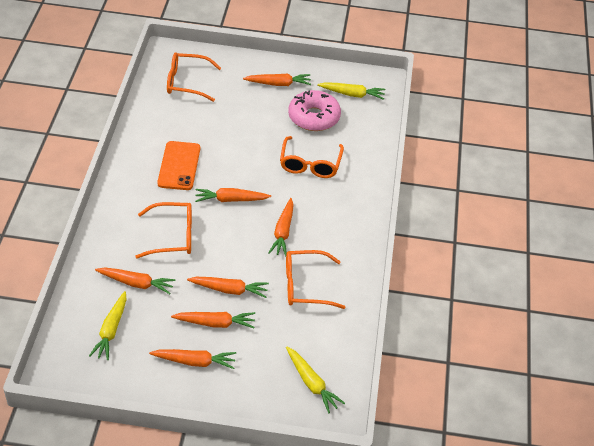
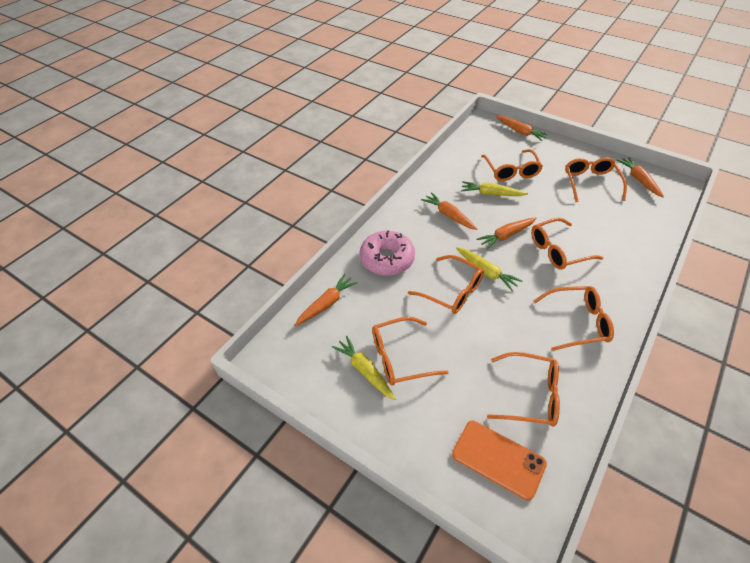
orange carrot: [95,267,176,294] [149,349,236,369] [171,312,255,328] [187,277,269,298] [195,188,271,202] [243,74,311,86] [269,198,293,256] = 7 -> [294,274,357,326] [421,192,478,230] [476,217,537,249] [496,116,549,141] [617,157,664,197] = 5
orange glasses: [135,202,192,259] [167,52,221,102] [280,136,344,178] [286,250,345,309] = 4 -> [372,317,449,385] [408,255,484,314] [481,149,543,181] [487,352,560,427] [531,218,604,270] [534,286,614,351] [565,157,627,202] = 7

